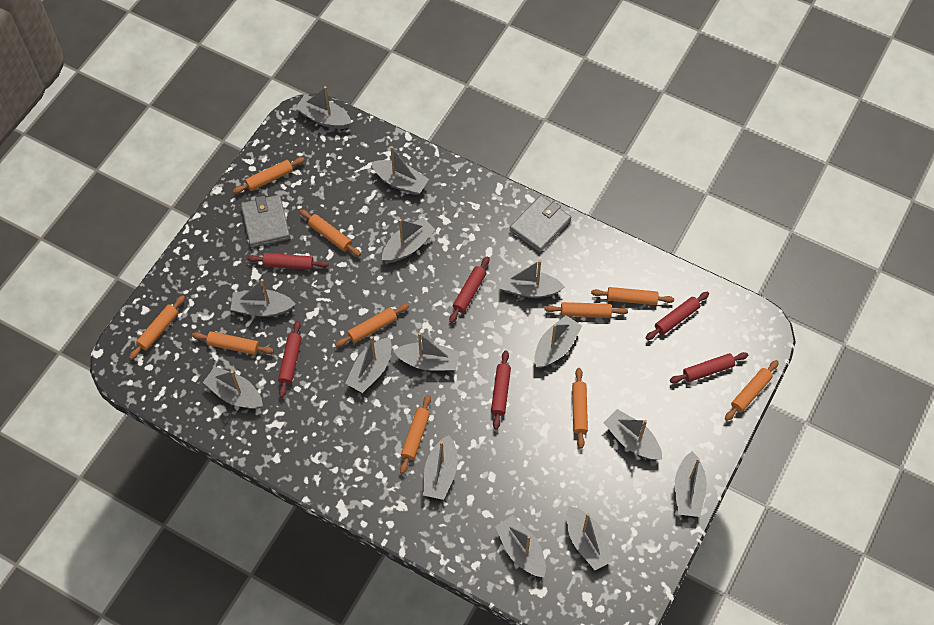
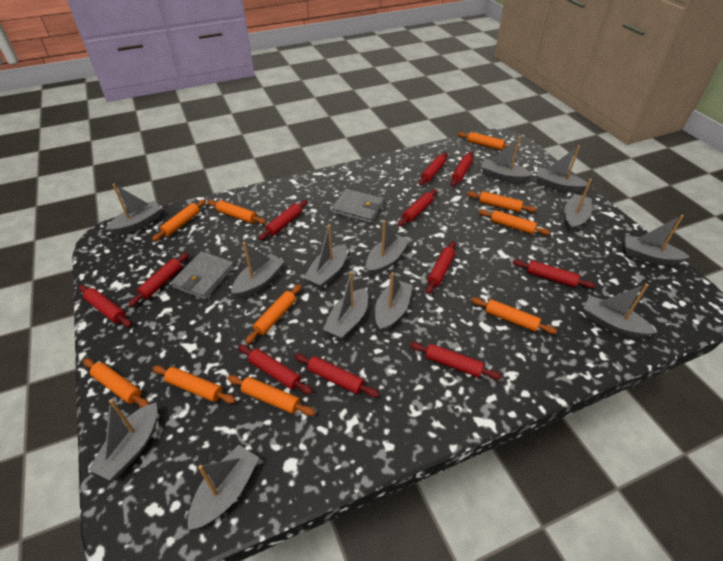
grey boat: [203,367,263,409] [230,279,296,317] [295,86,352,129] [345,336,392,393] [371,146,429,195] [382,217,436,263] [394,332,460,371] [423,435,458,500] [495,515,546,577] [500,260,565,298] [534,315,582,368] [567,506,614,570] [604,409,662,460] [675,451,707,517] = 14 -> [88,399,157,480] [105,184,162,236] [188,445,259,530] [231,242,285,299] [304,224,347,289] [323,271,368,340] [366,220,409,276] [375,272,412,333] [481,136,532,183] [536,145,587,193] [564,178,592,233] [583,284,657,338] [625,215,690,266] = 13
red rolling pin: [247,253,329,270] [278,320,302,398] [449,256,489,323] [491,351,511,430] [646,292,709,340] [670,352,748,383] = 6 -> [79,285,132,327] [128,252,189,307] [238,345,313,394] [258,200,308,240] [294,354,379,397] [398,189,437,226] [410,342,502,379] [419,152,448,186] [426,241,456,294] [451,152,473,187] [513,260,595,288] = 11

